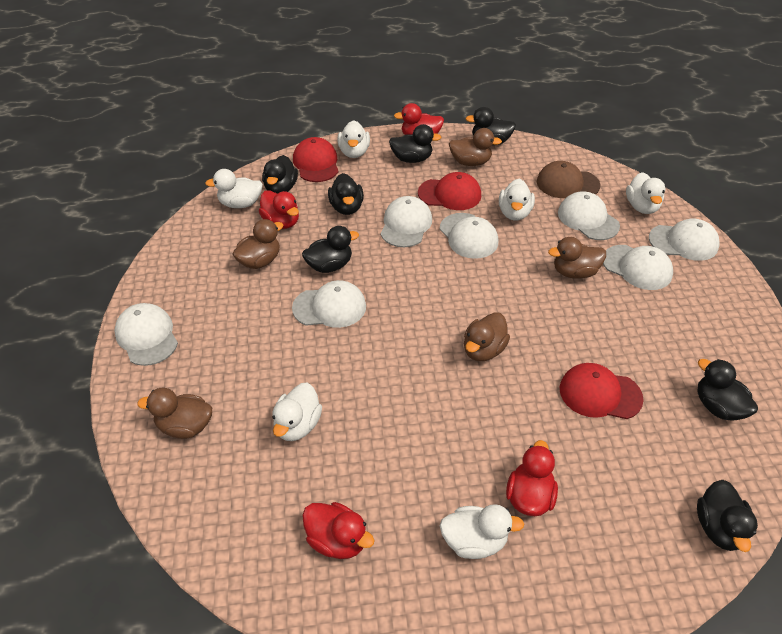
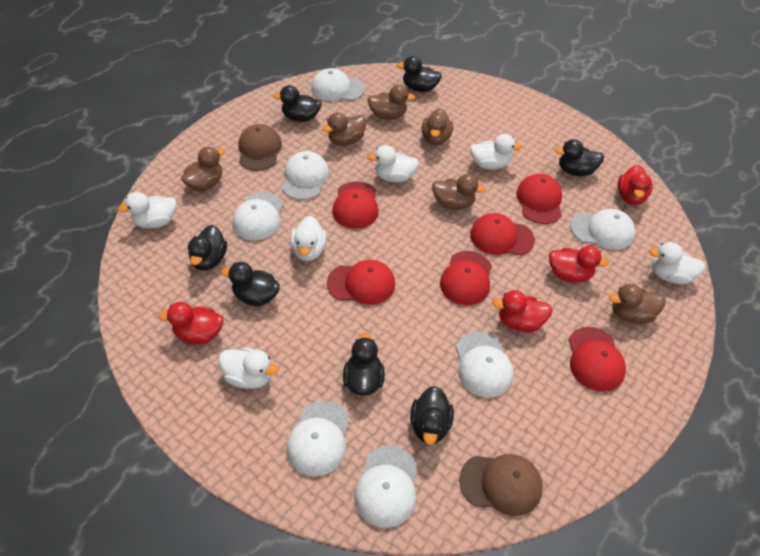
brown cap: [537,161,601,198] = 1 -> [239,124,282,171] [459,454,543,516] = 2
brown duck: [137,388,212,439] [233,219,284,269] [449,128,502,166] [464,312,510,361] [548,237,606,279] = 5 -> [181,147,224,191] [322,112,366,146] [367,85,415,120] [422,108,453,146] [432,174,486,210] [609,284,666,324] = 6
red cap: [293,137,339,182] [418,172,481,210] [560,363,644,419] = 3 -> [327,260,395,305] [332,181,379,229] [440,251,492,305] [470,213,535,256] [516,174,562,224] [569,327,626,392] = 6

